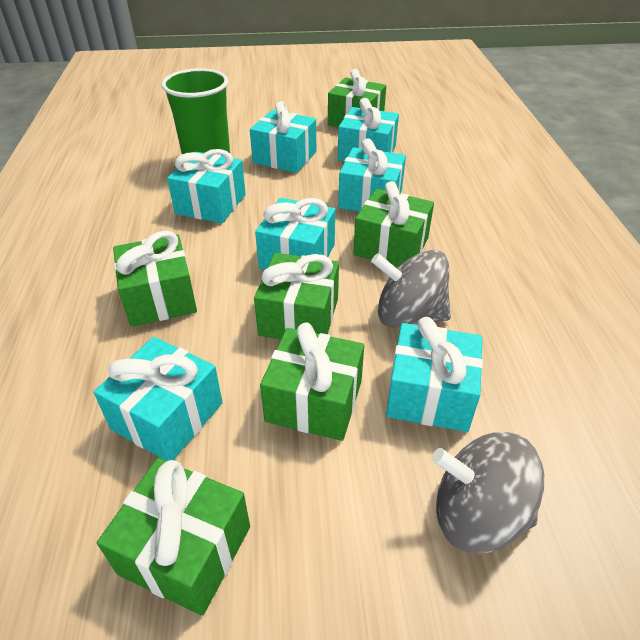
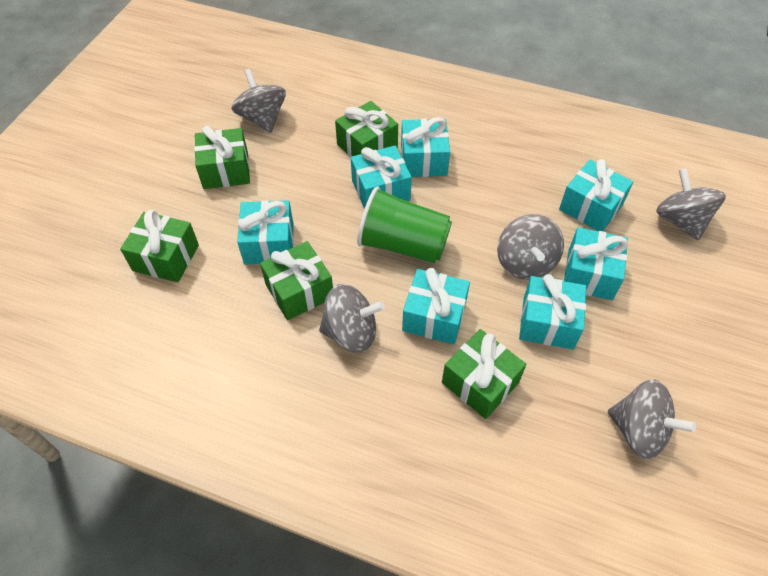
green gift: [97,458,250,616] [113,231,197,327] [254,253,339,339] [260,322,364,441] [328,69,386,127] [353,181,434,267] = 6 -> [120,209,199,282] [194,126,250,189] [260,241,333,320] [335,101,398,158] [442,329,526,419] = 5
grey spinning top: [371,250,451,328] [432,432,545,554] = 2 -> [231,69,286,133] [319,284,385,353] [497,214,564,280] [608,379,696,459] [656,168,726,240] = 5

